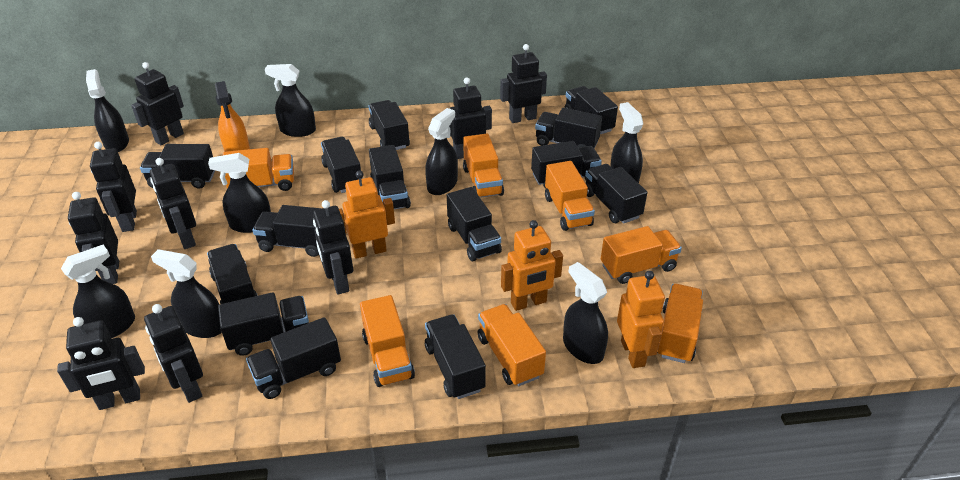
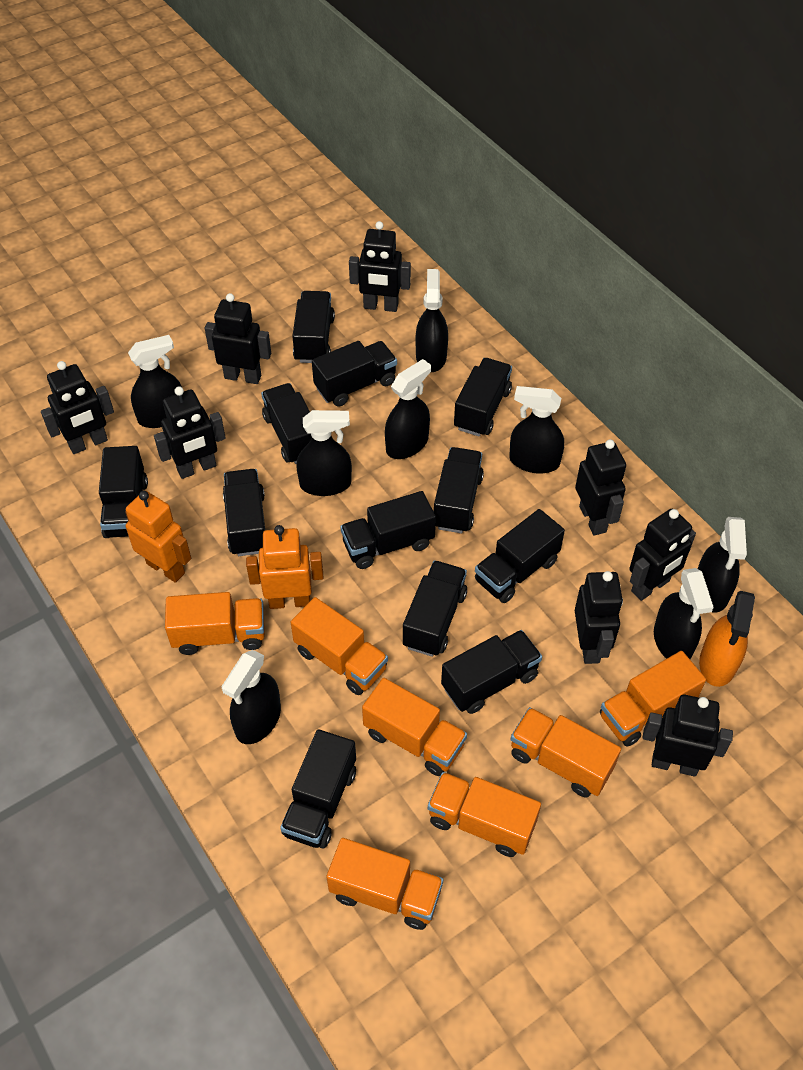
black robot: [57,317,145,410] [68,192,119,284] [90,142,137,232] [131,62,184,145] [144,304,203,403] [150,158,196,249] [313,200,353,295] [449,77,492,159] [500,44,547,123] = 9 -> [41,361,114,454] [154,386,226,479] [205,293,271,384] [349,221,411,312] [575,439,626,535] [575,571,623,664] [629,509,696,601] [643,694,733,777] = 8
black truck: [140,144,215,189] [207,244,258,304] [218,292,309,356] [246,317,341,399] [252,205,322,257] [321,137,363,193] [368,100,410,150] [369,145,411,209] [425,314,486,399] [447,187,502,261] [531,141,602,189] [535,108,602,149] [564,86,618,134] [585,164,647,224] = 14 -> [99,446,148,538] [223,469,265,556] [261,383,312,464] [280,729,356,849] [292,291,335,363] [312,341,397,407] [340,491,436,569] [403,560,467,657] [433,447,484,533] [441,630,542,714] [454,358,512,436] [475,509,565,603] = 12
orange robot: [339,171,395,259] [501,220,563,311] [617,271,665,368] = 3 -> [125,491,191,583] [246,525,323,609] = 2

